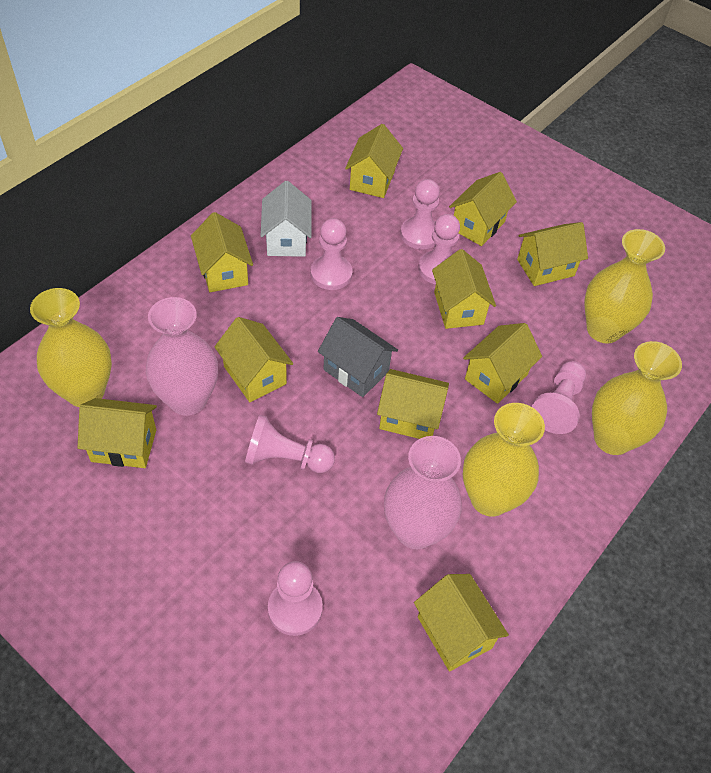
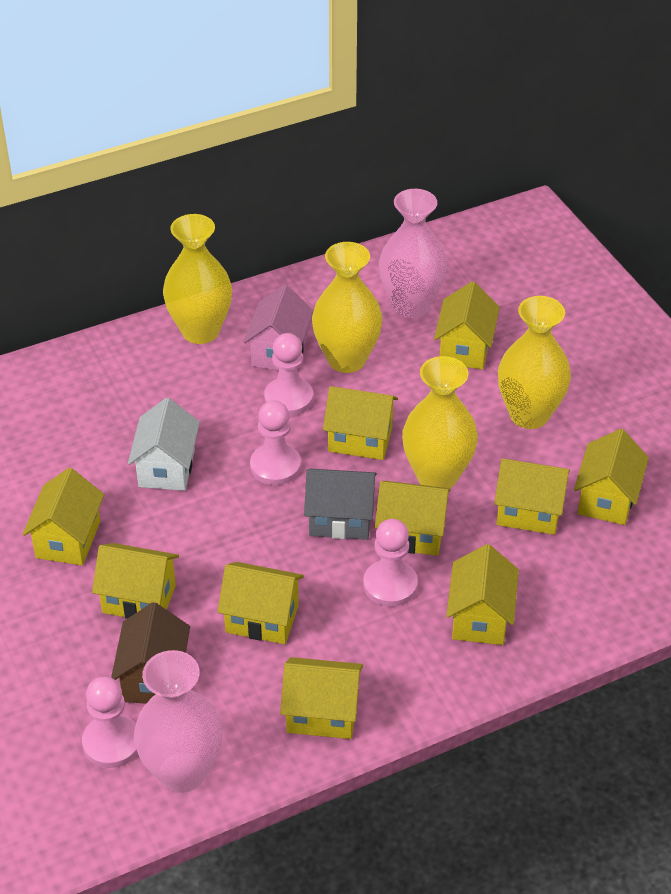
brown house: none = 0 -> [111,602,190,704] = 1
pink house: none = 0 -> [243,285,314,371] = 1
pink pawn: [245,415,335,473] [268,561,323,636] [311,218,353,290] [400,179,440,249] [418,214,460,284] [532,361,586,434] = 6 -> [82,677,138,768] [250,400,301,485] [264,333,313,416] [363,519,418,607] = 4

